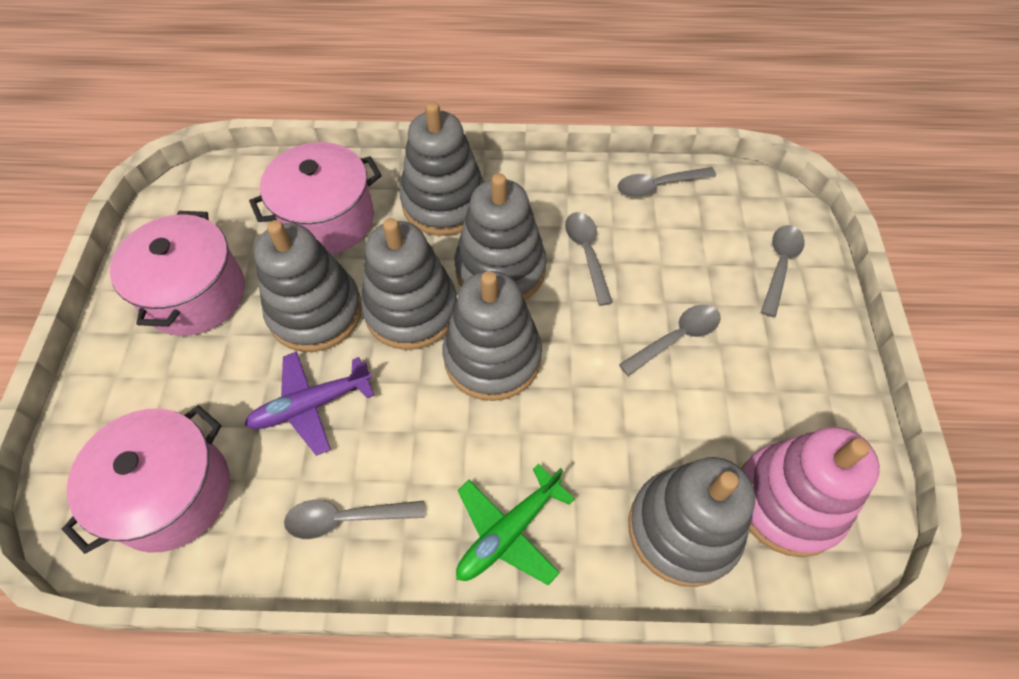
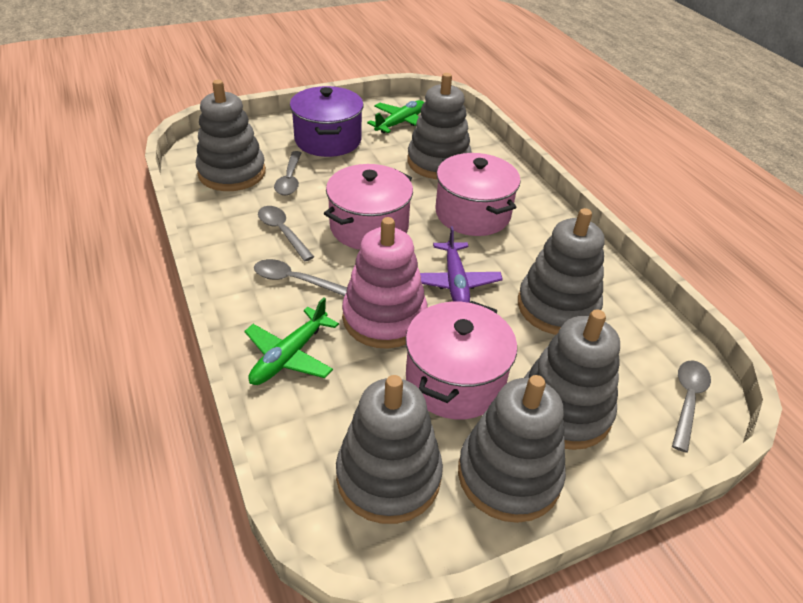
green plane: [456,464,575,585] = 1 -> [244,297,339,385] [367,100,424,133] = 2
grey spoon: [284,500,425,539] [565,212,613,306] [617,167,716,198] [619,304,720,376] [761,225,805,317] = 5 -> [254,259,347,296] [258,206,314,261] [274,151,302,196] [672,360,711,452] = 4
purple pot: none = 0 -> [290,86,364,157] = 1

